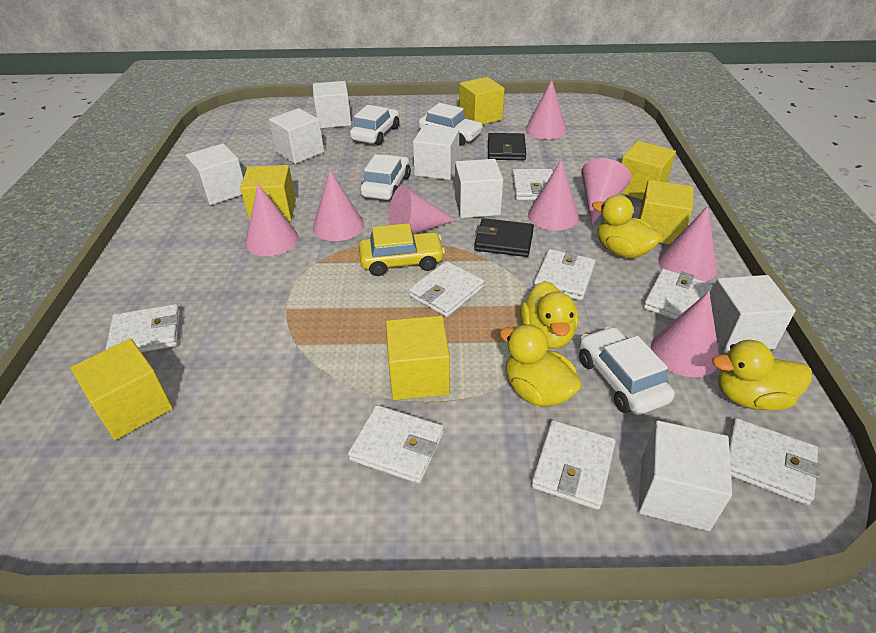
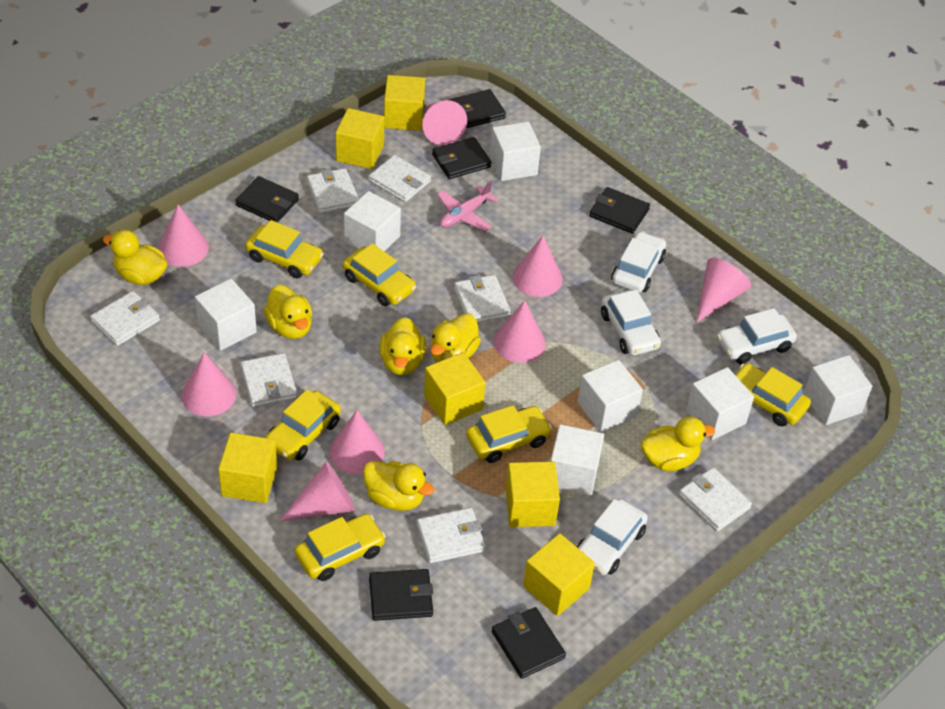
black wallet: [474,218,534,257] [488,133,526,160] = 2 -> [235,176,299,223] [369,569,433,621] [432,137,491,179] [449,89,506,128] [492,607,566,679] [589,187,650,234] = 6
pink plane: none = 0 -> [437,180,499,231] = 1
white wallet: [105,304,180,352] [348,405,443,484] [409,261,484,317] [512,169,553,200] [531,420,615,510] [533,249,596,300] [643,269,712,319] [729,418,821,505] = 8 -> [91,291,160,346] [241,353,297,407] [307,168,359,213] [369,155,431,202] [417,508,486,563] [454,275,511,323] [679,467,752,531] = 7
yellow car: [359,223,445,276] = 1 -> [245,220,324,278] [265,389,341,460] [294,514,386,581] [343,243,416,306] [466,405,552,463] [735,363,811,427] = 6
yellow duck: [499,324,582,407] [520,281,578,349] [592,195,662,258] [712,340,812,411] = 4 -> [103,230,168,285] [263,284,313,339] [363,461,434,511] [379,317,426,375] [430,313,481,362] [641,417,715,471] = 6

